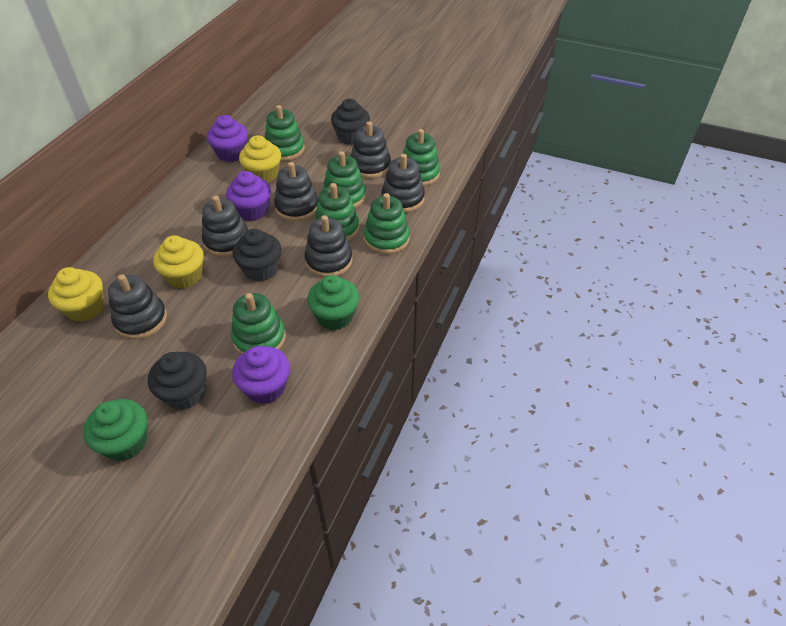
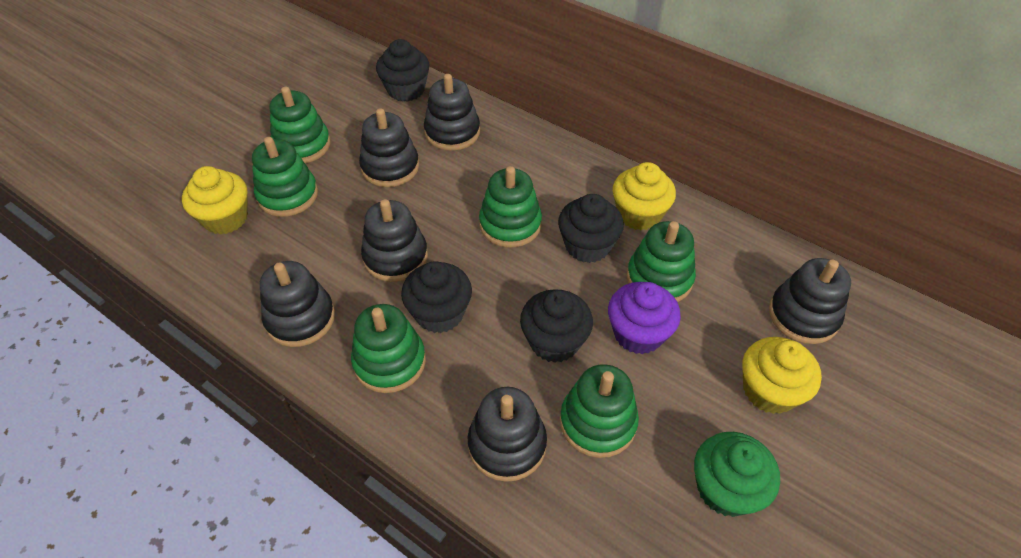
black cupcake: [148,352,207,410] [233,229,282,281] [331,99,370,145] = 3 -> [376,39,430,102] [401,261,472,333] [520,289,593,363] [558,194,624,263] = 4
green cupcake: [83,399,147,461] [307,275,359,330] = 2 -> [694,432,780,517] = 1
purple cupcake: [207,115,248,162] [226,171,271,221] [232,346,290,404] = 3 -> [608,282,681,355] = 1

